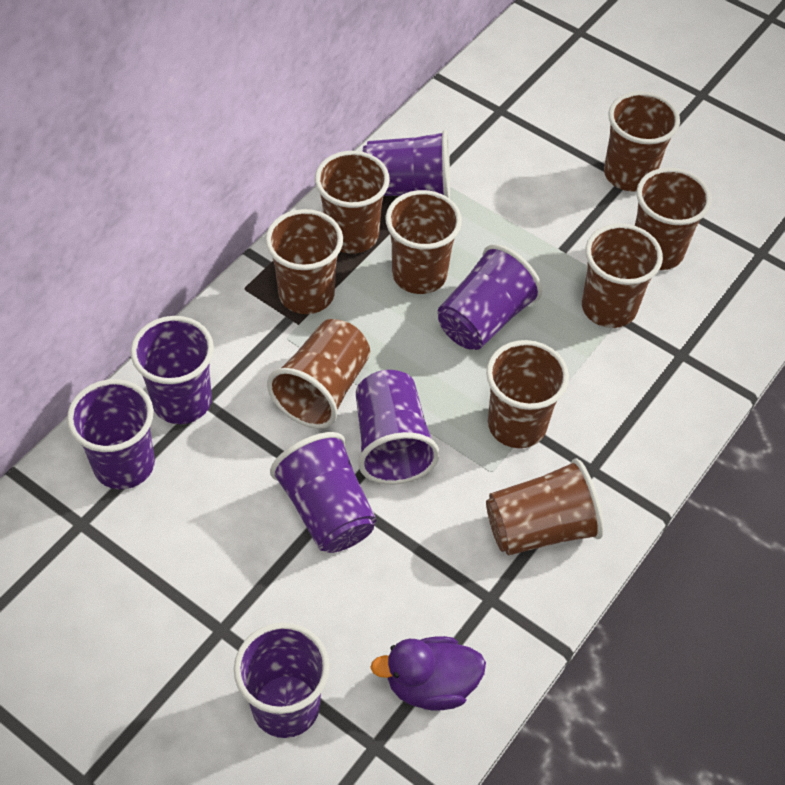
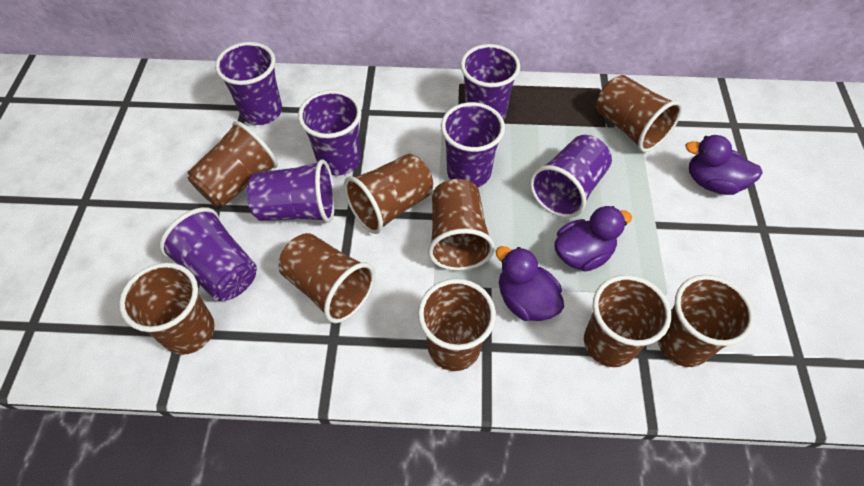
purple duck: [370,636,486,711] = 1 -> [496,246,564,321] [554,206,632,272] [685,135,762,195] = 3

